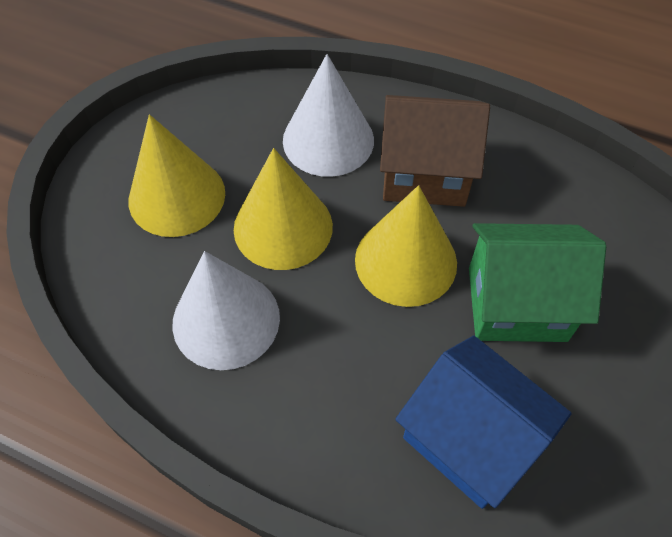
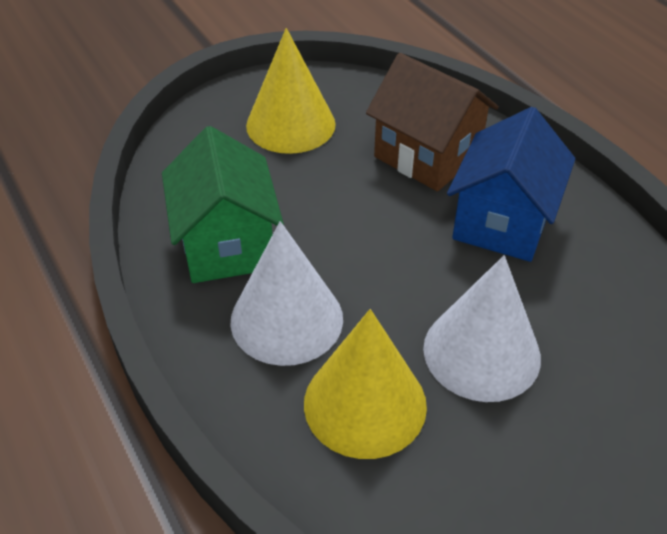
yellow cone: [129,114,225,237] [234,148,333,270] [355,185,457,307] = 3 -> [246,28,336,154] [304,309,427,459] = 2

